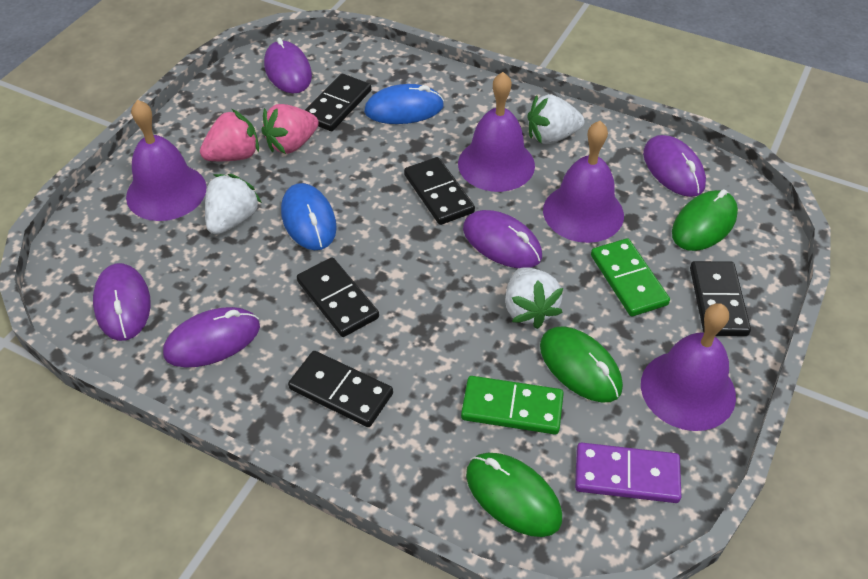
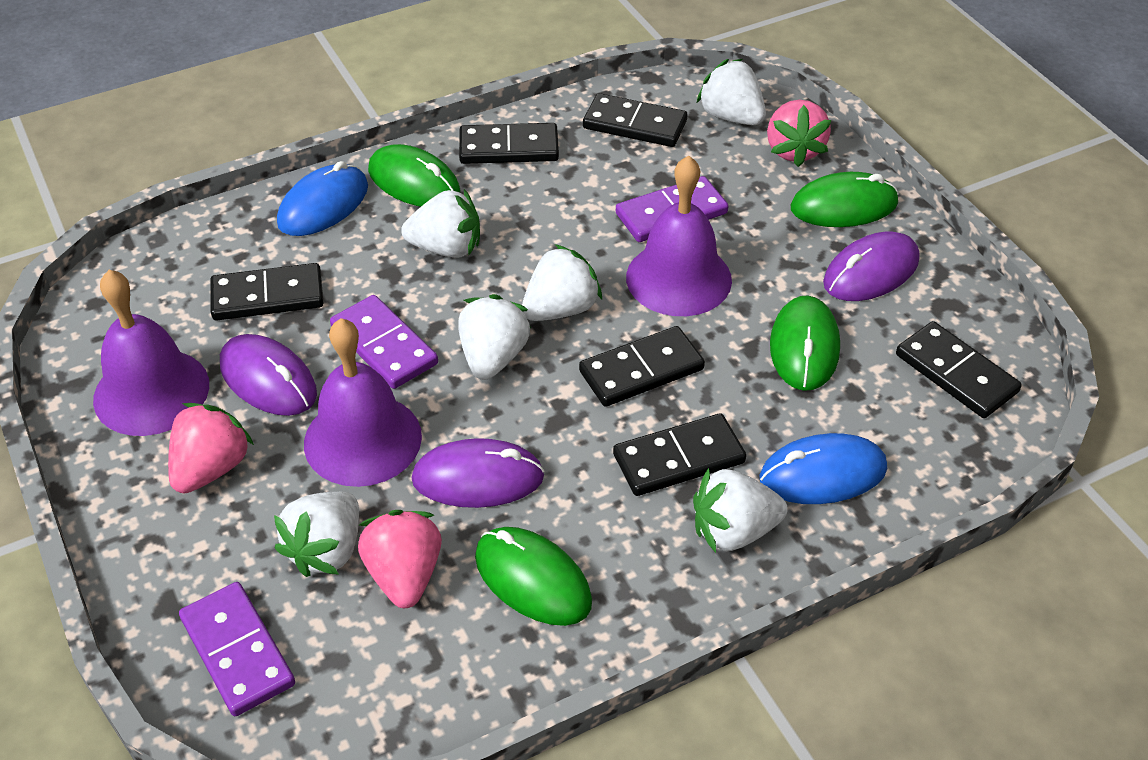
black domino: [288,351,393,427] [297,257,379,337] [305,74,371,131] [404,157,475,225] [690,261,751,336] = 5 -> [210,263,323,321] [459,123,559,164] [579,326,705,407] [583,93,687,147] [613,413,746,496] [896,321,1022,418] = 6
green domino: [461,376,564,434] [591,238,670,317] = 2 -> none = 0
green mouse: [466,453,562,537] [540,326,623,402] [672,189,738,251] = 3 -> [368,144,460,207] [475,527,592,626] [770,296,840,391] [791,172,899,227] = 4
pink strawberry: [200,109,259,161] [261,104,319,154] = 2 -> [168,403,254,494] [358,510,442,608] [767,100,831,167] = 3
purple bell: [126,100,207,221] [458,72,535,192] [543,121,624,243] [641,303,736,431] = 4 -> [93,270,209,436] [304,318,422,487] [626,155,732,316] = 3
purple domino: [575,443,681,503] = 1 -> [179,582,295,716] [330,295,438,389] [616,176,728,242] = 3
purple mouse: [93,263,151,341] [163,307,260,368] [264,37,312,93] [463,210,542,268] [643,135,706,197] = 5 -> [220,334,317,416] [412,438,545,508] [823,232,919,301] = 3
white strawberry: [205,174,262,235] [505,267,563,329] [528,94,585,144] = 3 -> [274,491,359,577] [401,189,480,258] [458,294,531,380] [522,244,602,321] [693,468,788,553] [696,59,766,125] = 6

